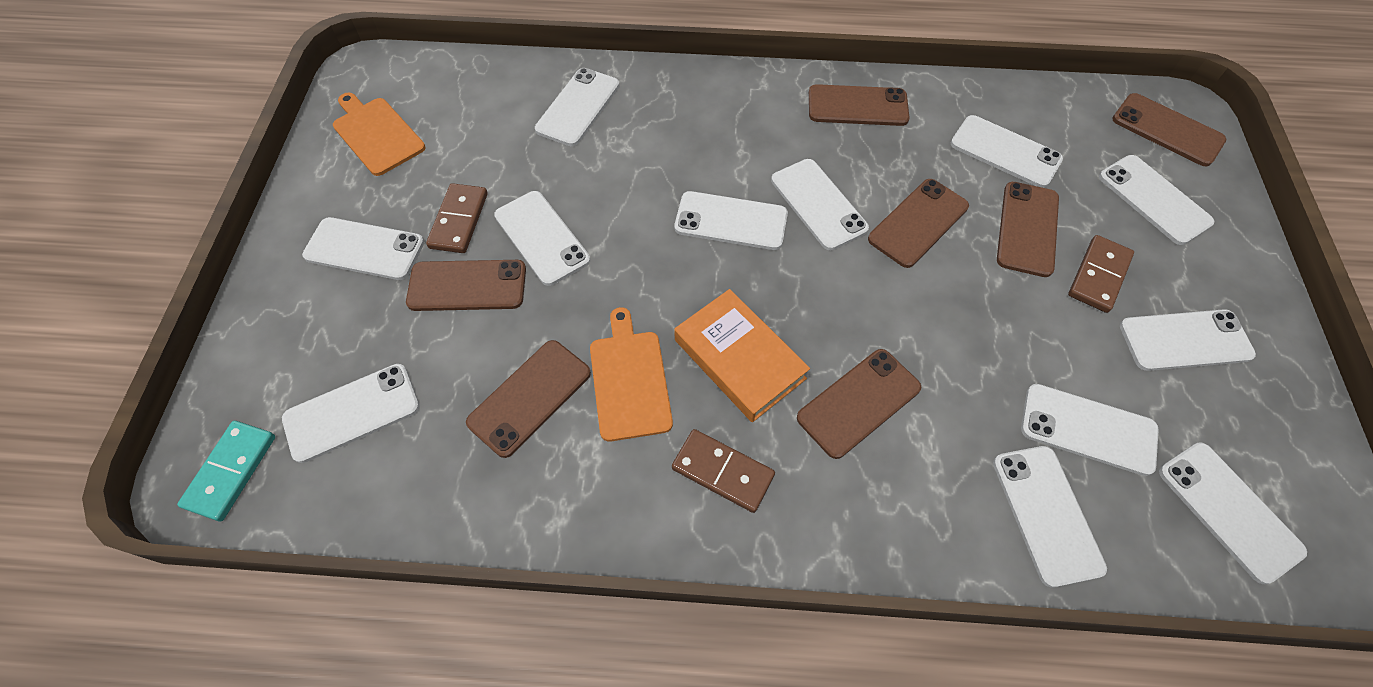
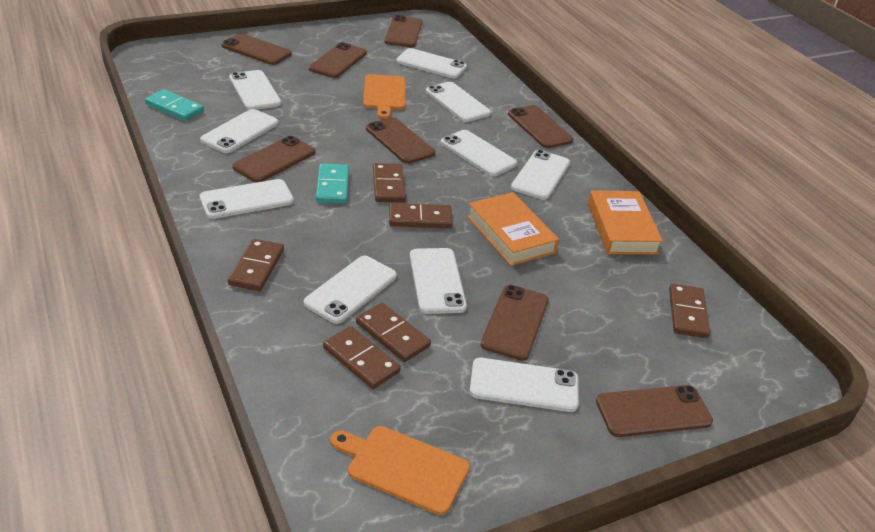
brown domino: [426,183,488,253] [672,429,775,513] [1068,235,1134,313] = 3 -> [228,239,284,291] [323,326,401,389] [356,303,431,362] [373,163,406,202] [389,203,453,228] [669,284,710,338] = 6
brown phone: [406,260,526,311] [466,340,591,458] [797,349,921,459] [809,84,910,126] [868,179,969,268] [997,182,1059,277] [1112,93,1227,166] = 7 -> [221,33,292,65] [232,136,315,182] [309,42,367,78] [366,117,435,164] [385,15,422,47] [481,285,549,361] [508,105,573,148] [596,385,713,437] = 8
orange book: [674,289,810,422] = 1 -> [467,192,559,266] [588,190,663,255] = 2
turquoise domino: [177,421,275,521] = 1 -> [145,89,204,121] [316,163,349,204] = 2
white phone: [282,364,420,463] [302,217,424,280] [494,191,590,286] [535,68,619,146] [674,191,788,250] [771,159,869,250] [951,115,1063,188] [993,446,1107,588] [1021,384,1159,476] [1099,155,1214,245] [1120,309,1256,371] [1159,443,1307,584] = 12 -> [200,109,278,153] [200,179,294,219] [229,70,281,110] [304,256,397,324] [396,48,467,79] [410,248,467,314] [426,82,491,122] [441,130,517,176] [470,358,579,412] [511,150,570,200] = 10

